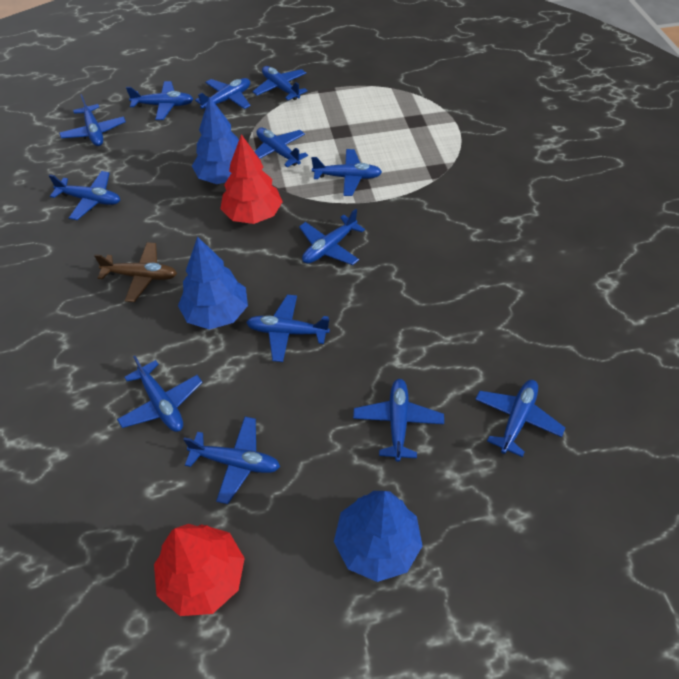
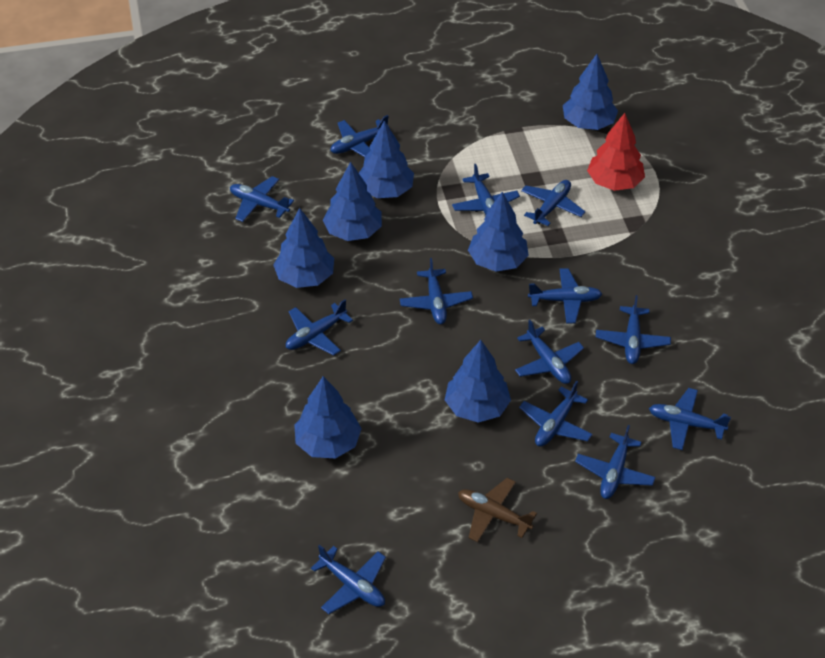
blue tree: [178,237,248,330] [192,96,239,184] [334,491,422,582] = 3 -> [273,208,334,288] [294,376,362,459] [323,162,382,241] [359,120,414,198] [445,340,511,423] [468,192,529,272] [563,54,618,130] = 7
red tree: [154,524,245,616] [220,134,283,224] = 2 -> [587,113,645,191] = 1

